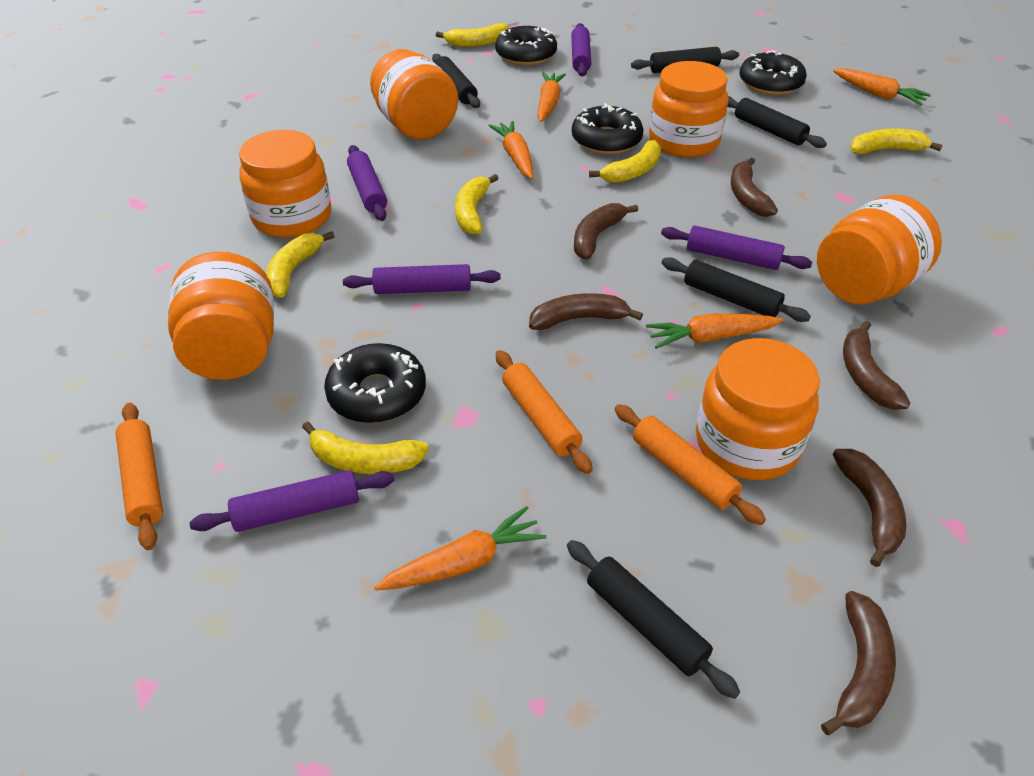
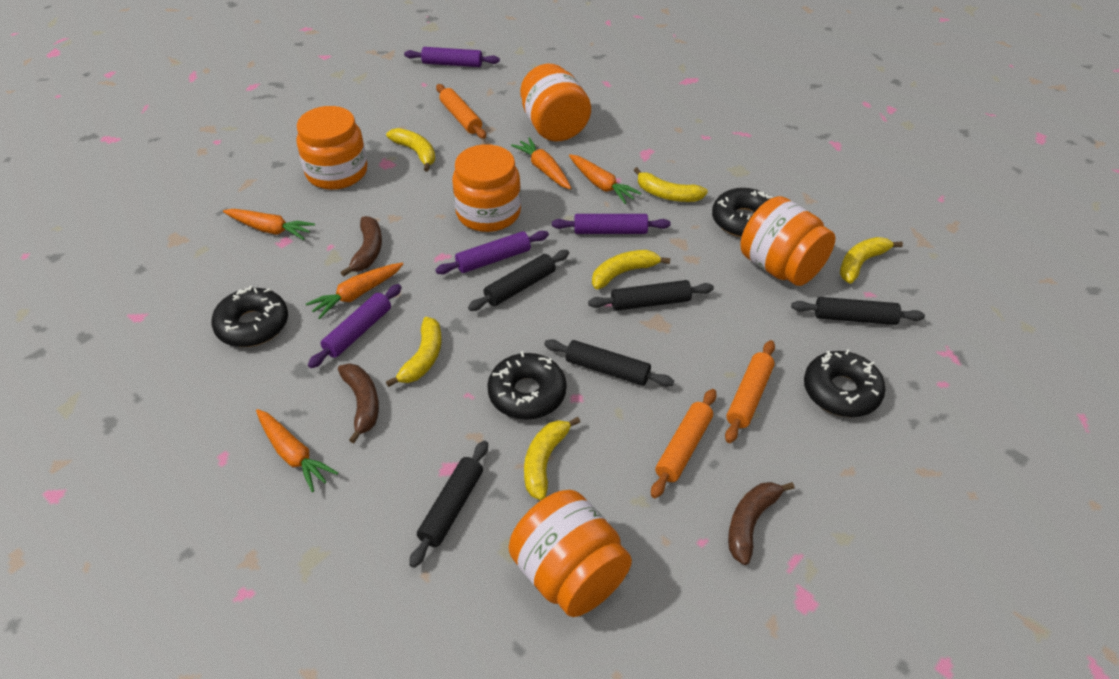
brown banana: [529,293,643,330] [574,203,638,260] [731,158,778,217] [821,591,896,735] [833,449,906,567] [843,321,911,410] = 6 -> [338,364,379,443] [341,216,382,277] [728,482,795,565] = 3
orange jar: [168,252,274,380] [239,130,331,238] [370,49,458,140] [649,61,728,157] [696,338,820,480] [817,195,942,305] = 6 -> [297,106,367,190] [452,144,521,232] [509,490,632,617] [520,64,591,141] [741,196,836,286] = 5
purple rolling pin: [190,470,395,532] [343,264,501,294] [347,145,387,221] [571,23,592,77] [661,226,812,270] = 5 -> [308,284,402,368] [404,47,500,67] [435,231,549,274] [552,214,671,234] = 4

